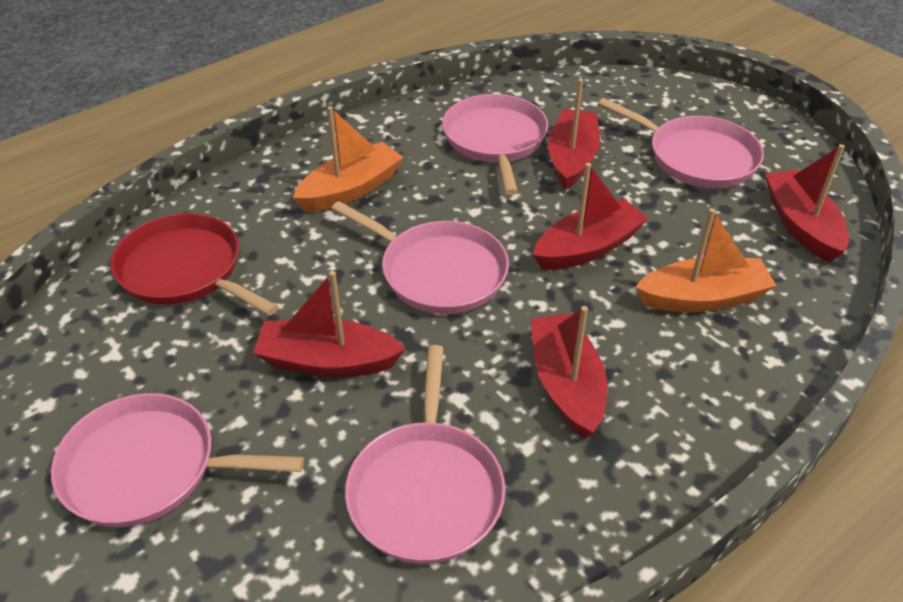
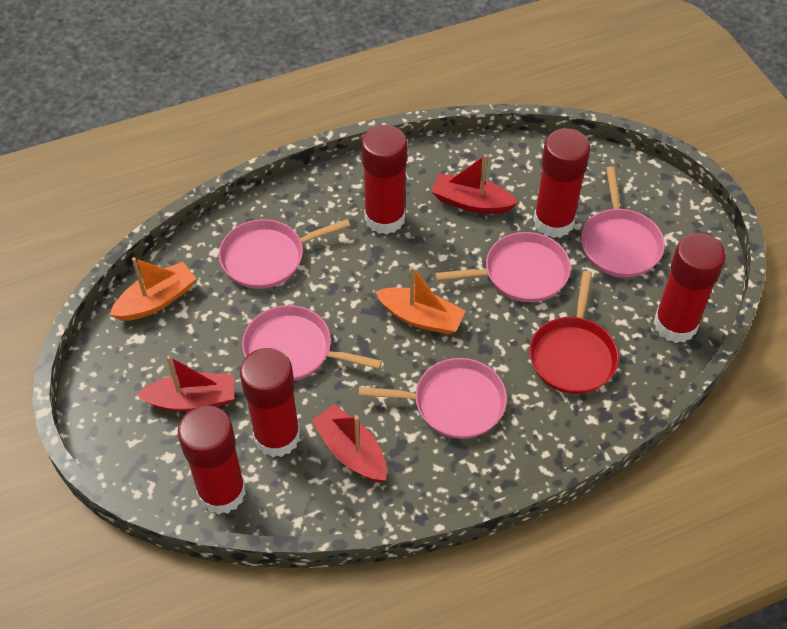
red boat: [253,271,406,377] [531,306,607,439] [533,163,649,270] [548,79,600,190] [765,144,849,263] = 5 -> [136,356,234,412] [311,404,387,483] [431,154,518,214] = 3
red glue stick: none = 0 -> [178,406,246,515] [240,348,300,457] [361,125,407,234] [534,128,590,238] [653,233,726,343] = 5

